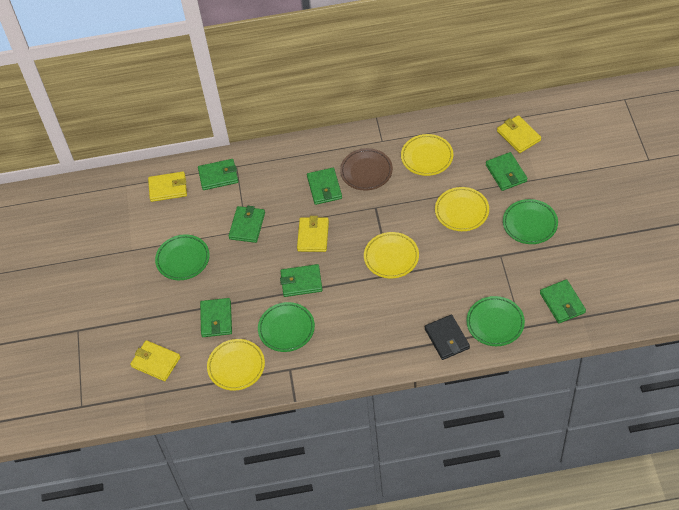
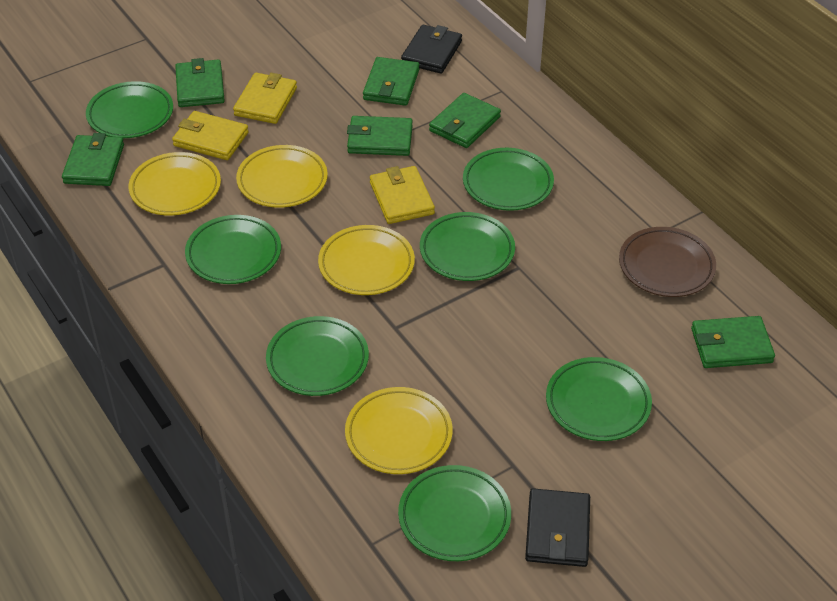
black wallet: [425,315,470,360] = 1 -> [401,25,462,74] [525,488,590,567] = 2
green plate: [155,234,210,280] [258,302,315,352] [466,296,525,346] [503,199,558,244] = 4 -> [86,81,173,138] [185,215,281,284] [266,316,369,396] [398,465,511,561] [420,212,515,281] [463,148,554,211] [546,357,652,441] = 7
green wallet: [198,159,238,190] [200,298,232,337] [229,206,265,243] [280,264,322,297] [307,168,342,205] [486,152,528,191] [540,279,586,323] = 7 -> [62,133,124,186] [175,58,225,107] [347,116,413,156] [363,57,419,106] [429,93,501,148] [691,316,775,368] = 6
yellow wallet: [130,340,180,381] [148,171,187,202] [297,216,329,252] [497,115,541,153] = 4 -> [172,111,249,160] [233,73,297,124] [370,166,435,224] = 3

